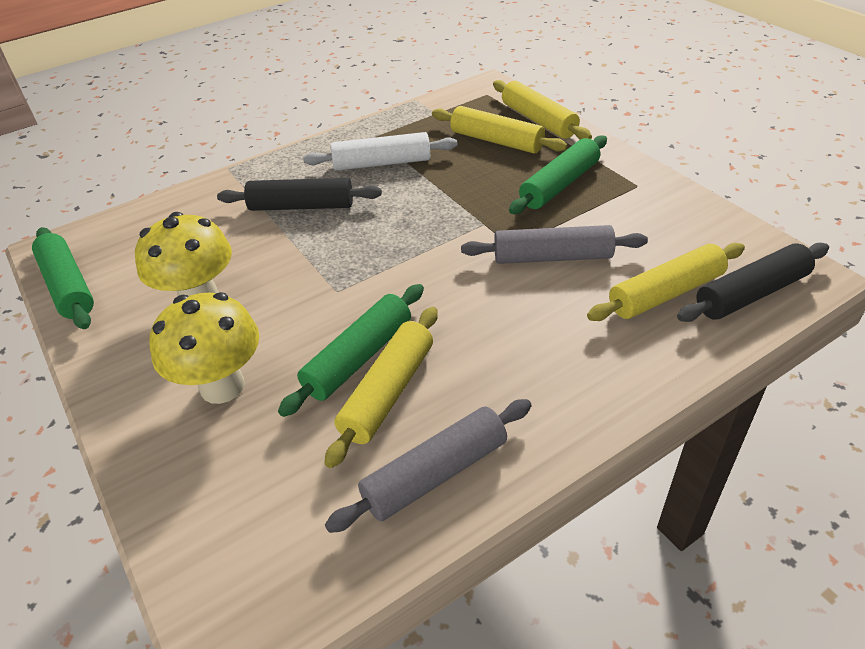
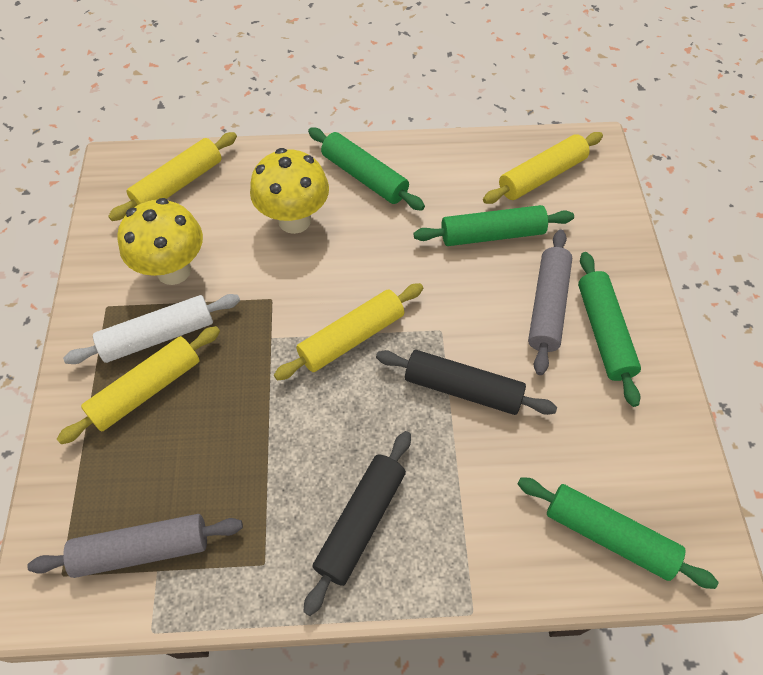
green rolling pin: [32,227,94,329] [278,284,424,417] [509,135,607,214] = 3 -> [308,127,425,211] [414,205,574,246] [518,477,718,589] [578,252,641,407] = 4

